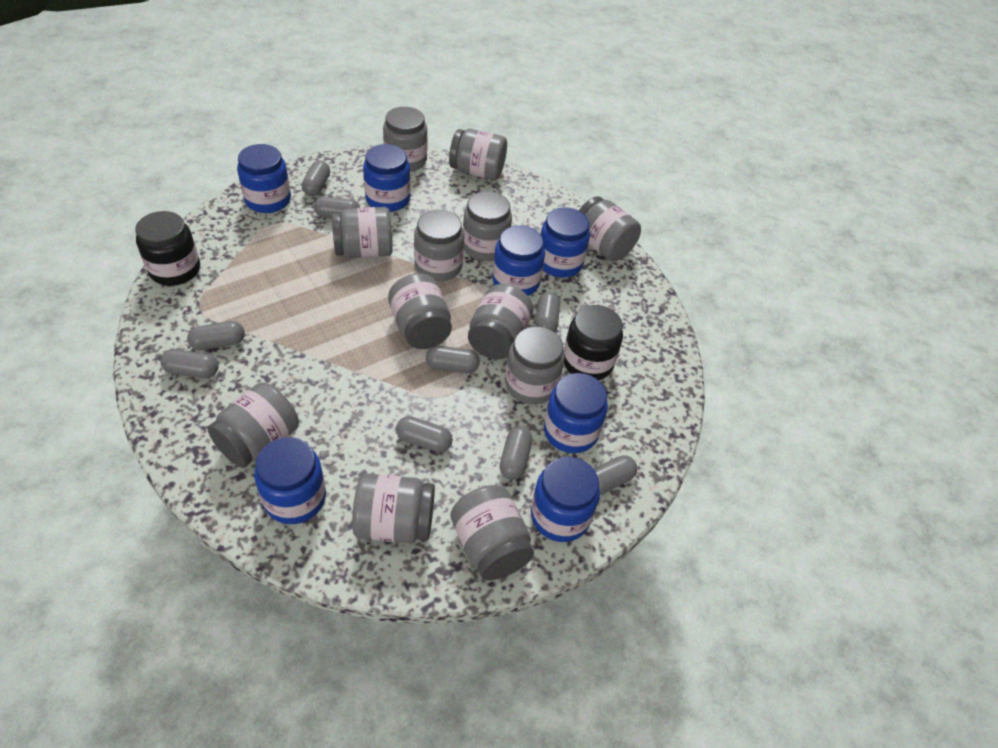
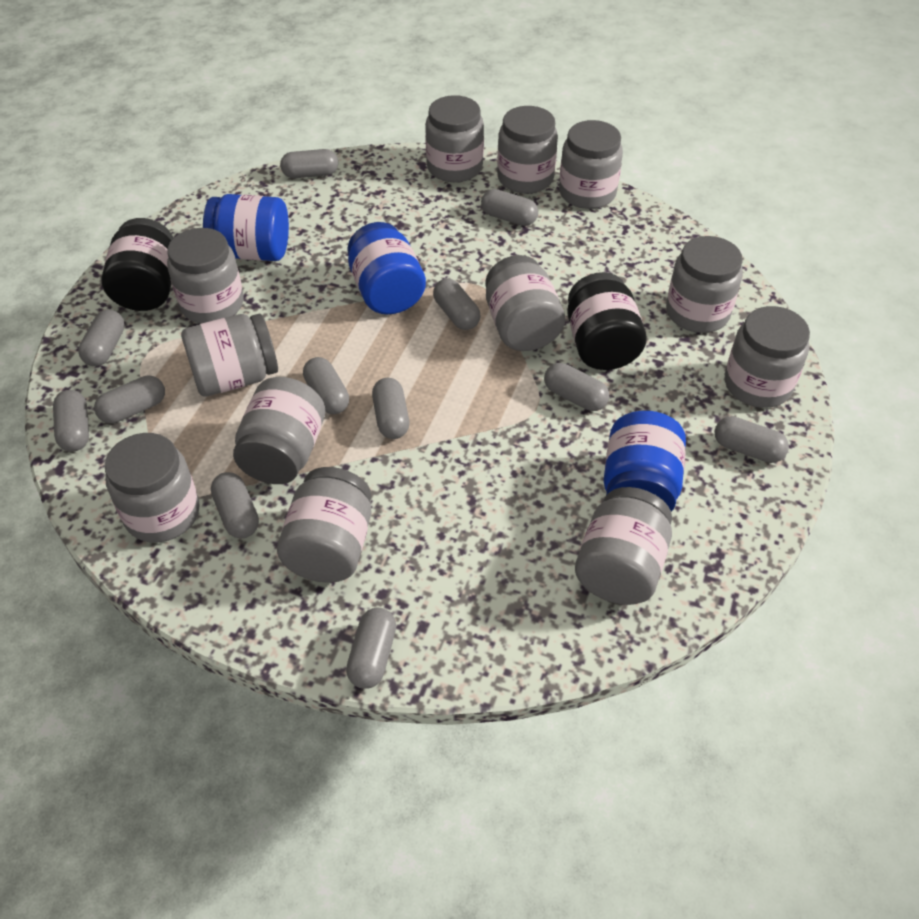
blue jar: [237,144,291,213] [254,437,326,524] [363,144,411,212] [492,226,545,296] [531,457,600,542] [541,207,590,278] [544,373,608,453] = 7 -> [203,194,289,261] [347,222,426,314] [603,411,686,512] = 3
grey capsule: [160,349,218,378] [187,321,245,350] [302,161,330,196] [314,197,360,219] [396,416,453,452] [426,346,480,373] [500,426,532,480] [535,292,560,332] [594,455,637,495] = 9 -> [53,390,89,452] [78,310,125,366] [94,375,165,423] [211,472,259,538] [280,149,338,178] [303,357,349,414] [346,607,396,689] [372,378,409,439] [433,279,481,330] [481,189,538,226] [544,363,609,411] [715,416,789,463] = 12

